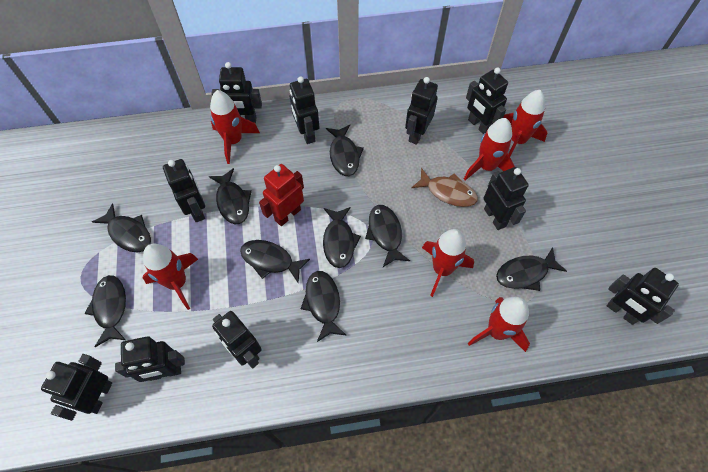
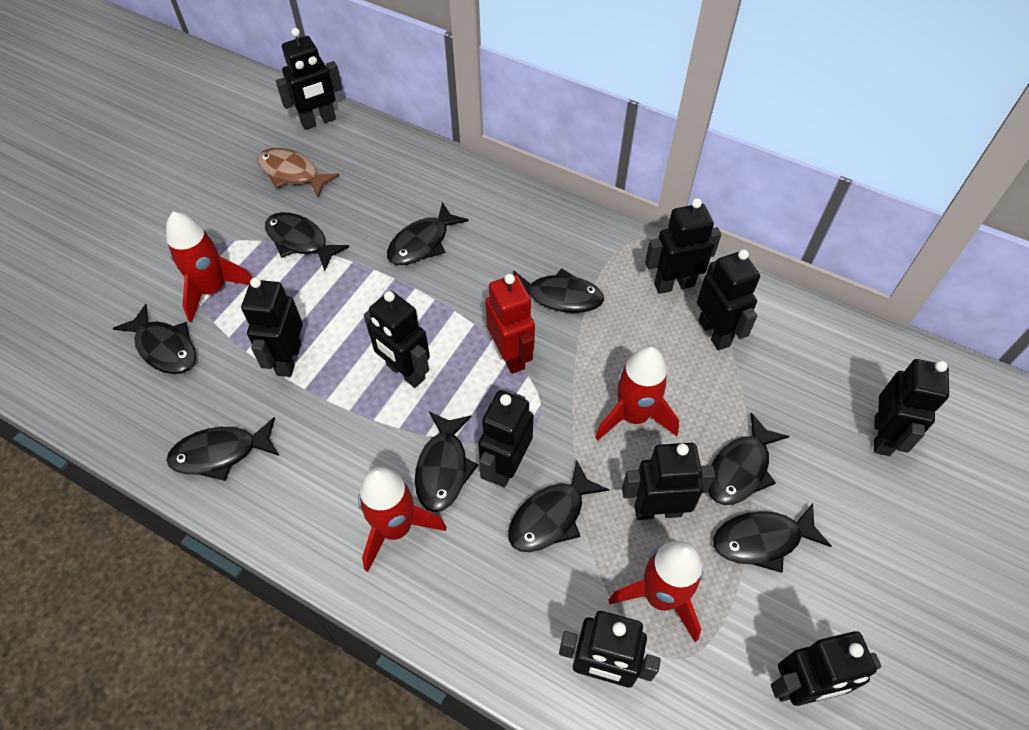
red rocket: [143,244,198,310] [210,90,260,164] [422,229,474,297] [464,118,515,180] [468,297,530,352] [503,90,547,156] = 6 -> [166,212,252,323] [358,467,446,572] [595,346,679,440] [608,541,703,642] = 4

